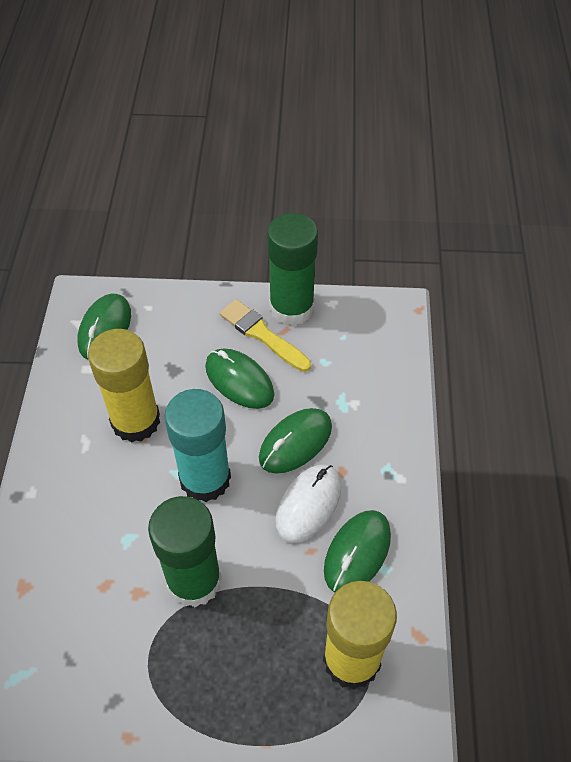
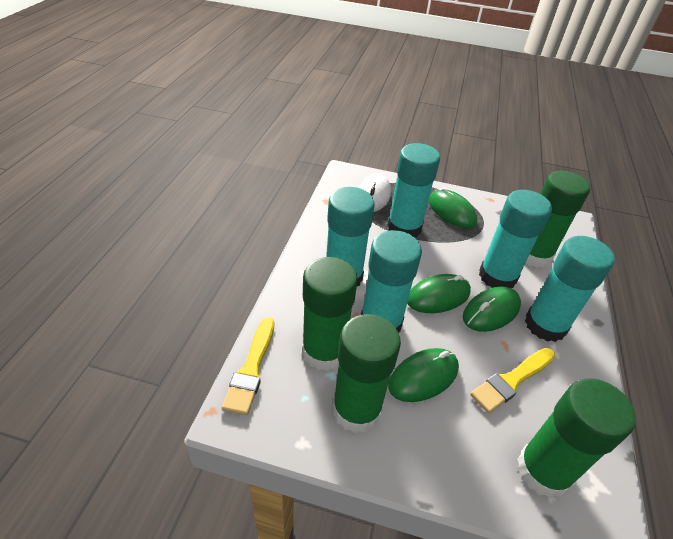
green glue stick: [148,496,222,608] [267,213,318,326] = 2 -> [302,257,358,371] [332,314,401,433] [517,378,636,498] [526,171,590,268] = 4
turquoise glue stick: [164,389,231,502] = 1 -> [326,187,374,286] [361,230,422,333] [387,143,440,237] [479,190,552,288] [525,236,615,342] = 5
yellow brush: [220,299,311,372] = 1 -> [222,317,274,415] [470,348,556,413] = 2
yellow glue stick: [88,329,160,443] [323,581,397,690] = 2 -> none = 0

